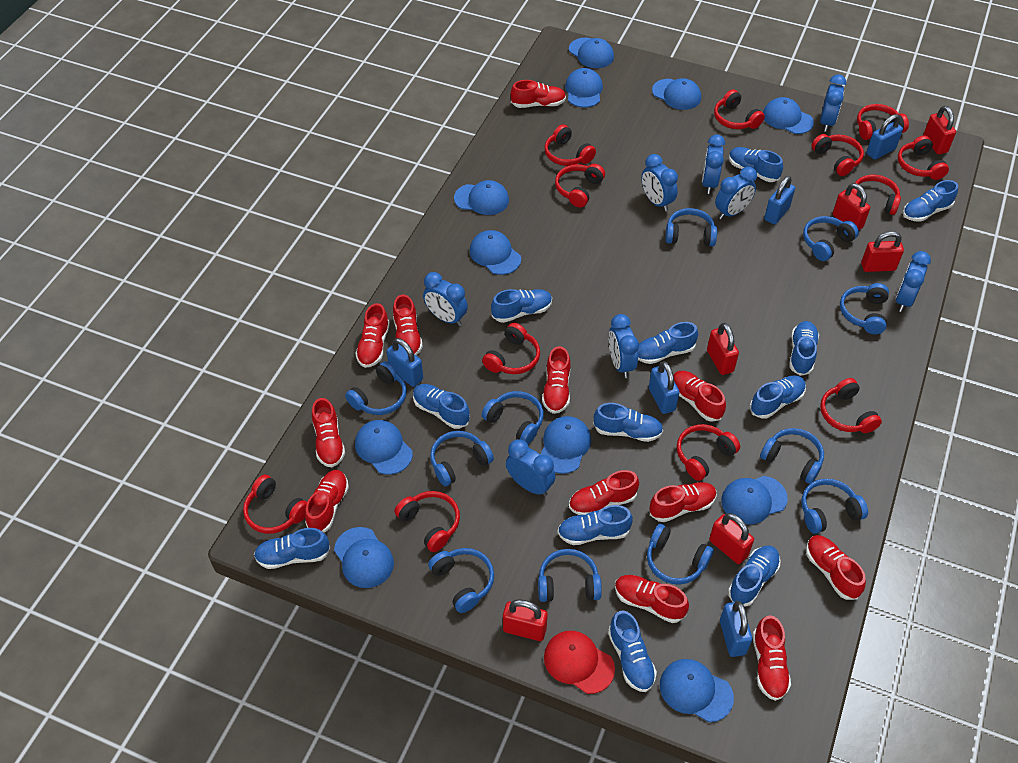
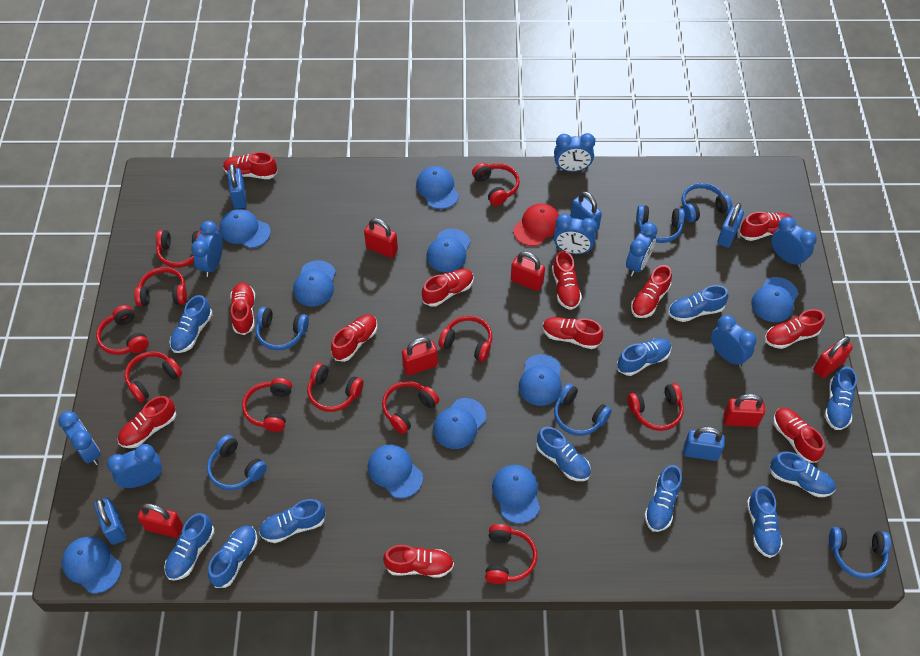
blue cap: [334,527,394,588] [355,420,413,475] [454,180,509,215] [470,230,521,275] [540,416,591,474] [565,68,603,108] [569,38,614,68] [652,78,701,110] [660,659,734,722] [721,476,788,525] [763,97,814,134] = 11 -> [62,537,122,594] [219,209,271,248] [293,260,336,306] [368,445,423,498] [416,166,459,209] [427,229,471,272] [433,398,486,449] [492,465,540,524] [519,354,562,406] [751,277,798,322] = 10
blue headphones: [345,361,407,415] [428,548,494,613] [430,431,494,486] [482,391,544,444] [538,549,602,602] [647,524,714,585] [665,208,717,246] [760,428,824,484] [801,479,868,534] [803,216,859,261] [840,283,889,334] = 11 -> [207,435,267,490] [256,307,309,350] [554,383,612,436] [636,205,685,243] [682,183,732,223] [829,527,891,579] = 6
blue shoe: [254,528,330,569] [413,384,470,429] [491,289,552,323] [557,505,633,545] [593,403,663,442] [608,610,657,692] [638,322,698,364] [728,546,781,607] [729,147,783,182] [750,375,806,419] [789,321,819,376] [903,180,958,222] = 12 -> [164,513,214,581] [170,295,212,353] [208,525,258,588] [259,499,326,543] [536,427,591,481] [617,338,671,376] [644,465,682,532] [668,285,729,322] [747,486,783,558] [769,451,835,497] [825,367,857,430] = 11
red headphones: [243,475,307,534] [395,491,460,552] [482,323,540,374] [545,124,596,166] [555,164,605,207] [677,424,740,481] [714,89,765,129] [812,134,864,176] [820,378,882,433] [852,175,901,215] [857,104,909,140] [898,135,949,180] = 12 -> [96,305,149,355] [125,351,182,402] [134,267,187,306] [156,230,201,268] [242,378,292,432] [307,363,364,412] [382,381,439,434] [439,315,492,362] [472,163,520,206] [485,524,537,584] [627,383,684,431] = 11

